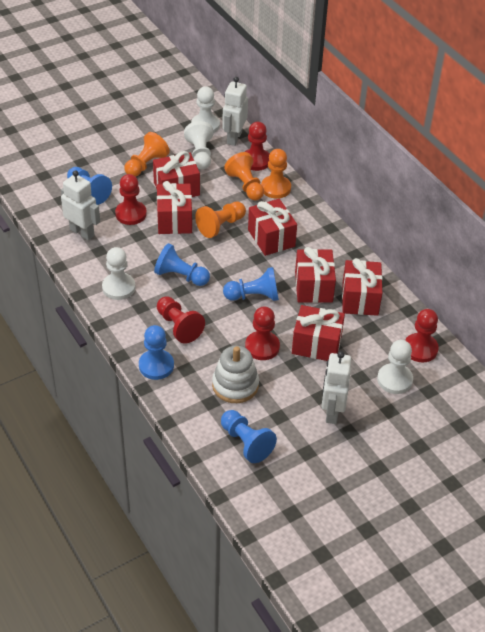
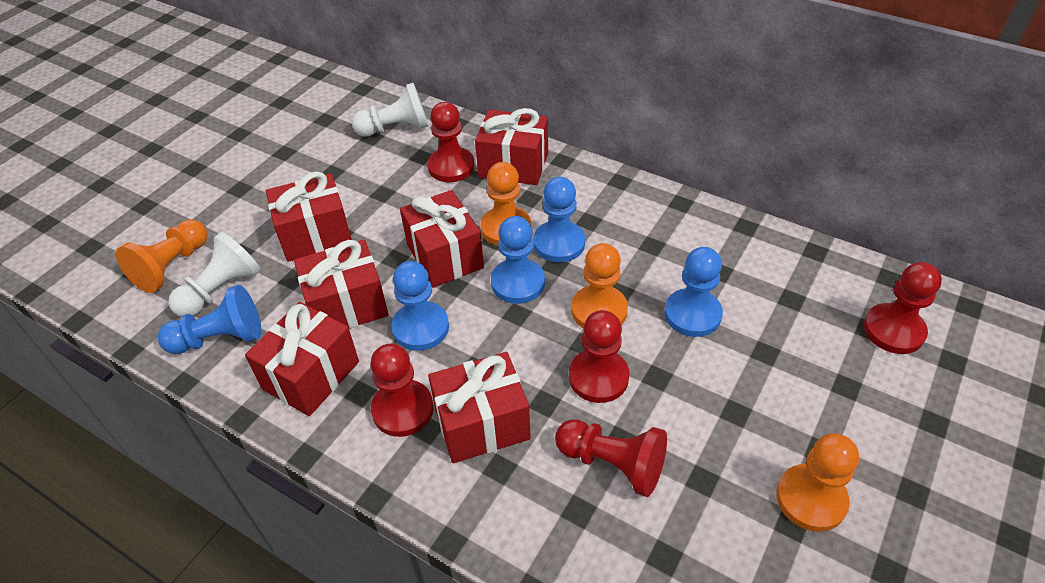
white pawn: [102,247,135,300] [184,121,213,169] [191,86,220,133] [377,340,413,394] = 4 -> [168,232,261,317] [352,83,428,137] = 2
white robot: [61,170,100,241] [222,77,248,146] [321,351,351,424] = 3 -> none = 0
white stacking toy: [212,346,259,403] = 1 -> none = 0

